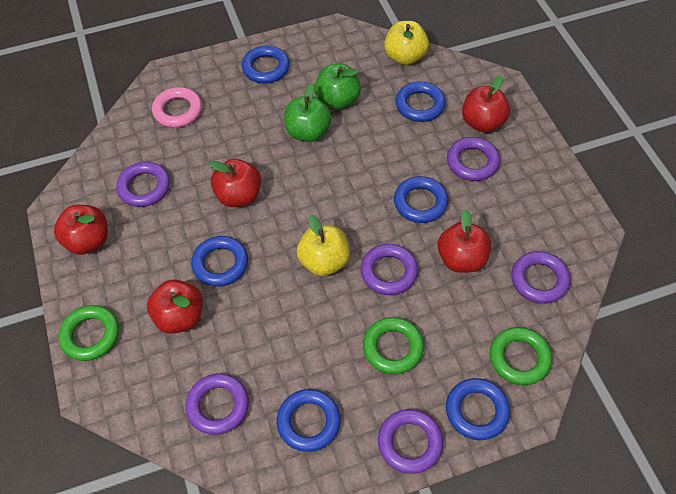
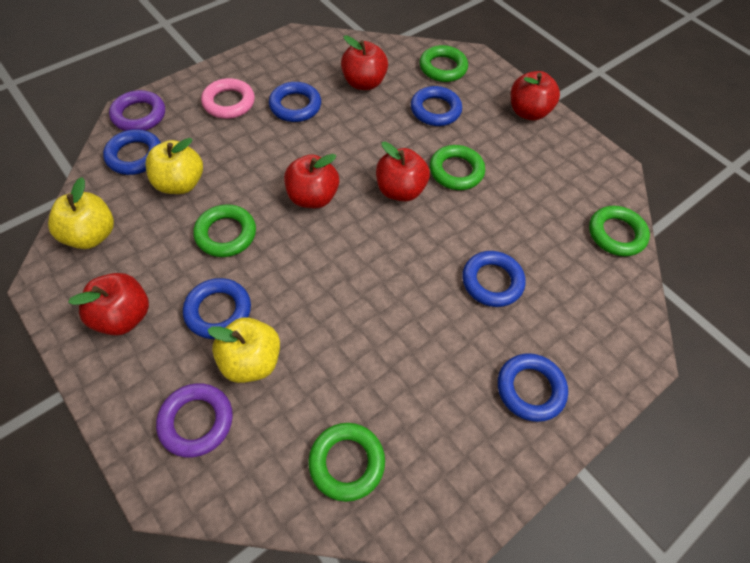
green apple: [284,83,331,142] [314,64,361,110] = 2 -> none = 0
green ring: [58,305,119,361] [363,317,424,374] [490,327,552,385] = 3 -> [193,204,256,257] [308,423,385,502] [420,45,468,82] [430,145,485,190] [589,206,650,256] = 5
purple ring: [116,162,170,207] [186,373,249,435] [361,244,418,295] [378,409,443,474] [447,137,500,181] [511,251,570,304] = 6 -> [109,90,165,131] [156,383,233,458] = 2
yellow apple: [297,214,350,276] [384,21,429,65] = 2 -> [48,177,114,249] [146,138,203,194] [208,317,280,383] = 3

